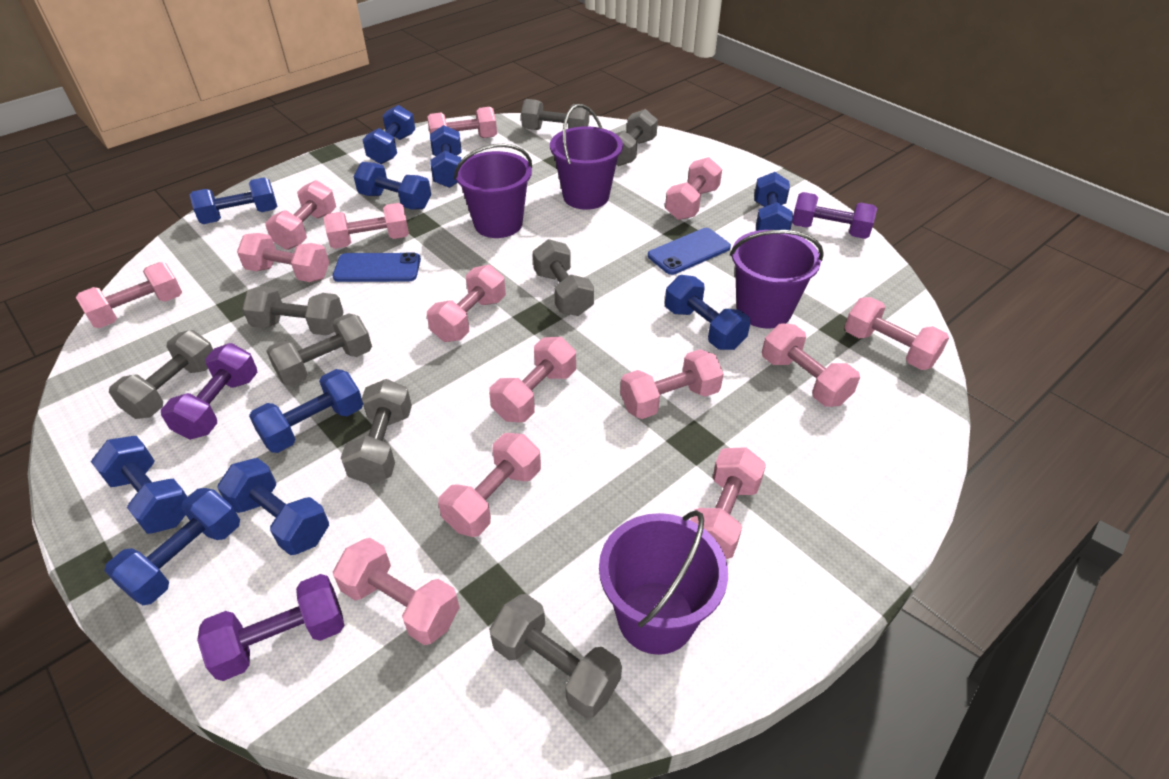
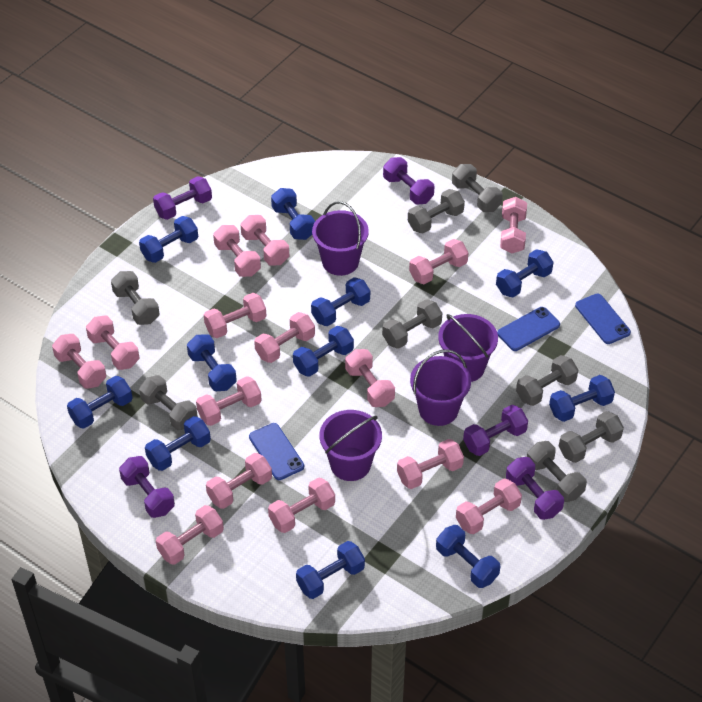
blue dumbbell: [91,436,187,534] [104,488,240,605] [190,177,277,224] [217,458,329,555] [249,369,363,453] [354,162,431,210] [363,105,415,164] [430,125,462,188] [665,275,751,350] [754,172,793,231] = 10 -> [67,376,133,429] [139,216,198,263] [145,416,211,471] [187,334,237,391] [271,188,315,240] [293,326,354,377] [296,541,365,599] [311,277,370,326] [436,525,501,588] [496,249,553,297] [549,375,615,422] = 11
blue phone: [333,253,421,282] [648,228,731,275] = 2 -> [249,423,304,480] [497,307,560,351] [575,293,631,344] = 3
pink dumbbell: [76,262,182,328] [237,233,329,282] [265,180,336,250] [324,203,409,249] [333,538,460,645] [427,107,497,138] [427,265,506,342] [438,433,541,537] [489,337,576,422] [620,349,724,419] [665,157,722,220] [690,447,766,559] [762,324,860,407] [844,297,949,370] = 14 -> [52,334,106,389] [86,316,139,370] [156,505,224,565] [196,376,262,426] [204,293,266,338] [206,453,272,509] [213,225,261,277] [241,215,289,266] [254,312,315,363] [268,477,335,533] [345,349,395,407] [397,439,464,489] [409,239,469,284] [456,479,522,534] [500,197,527,253] = 15
purple dumbbell: [161,343,258,440] [197,574,344,681] [792,192,877,239] = 3 -> [119,456,175,518] [153,176,212,220] [383,157,434,205] [463,405,528,456] [506,457,564,520] = 5

